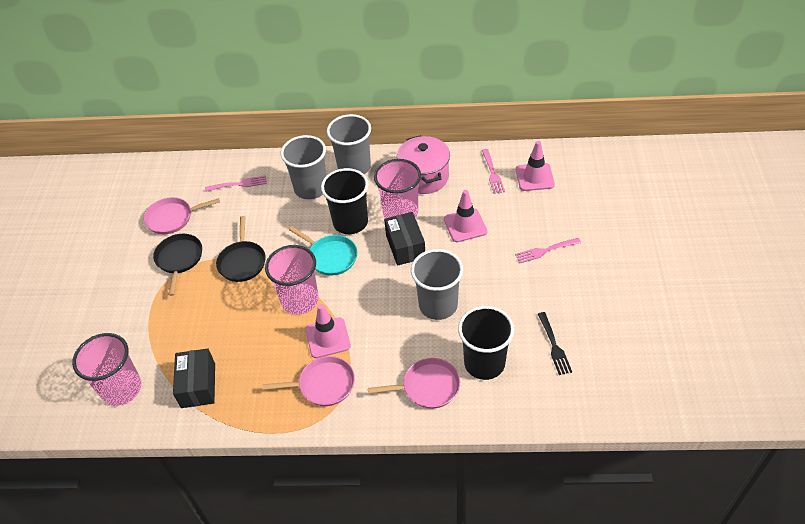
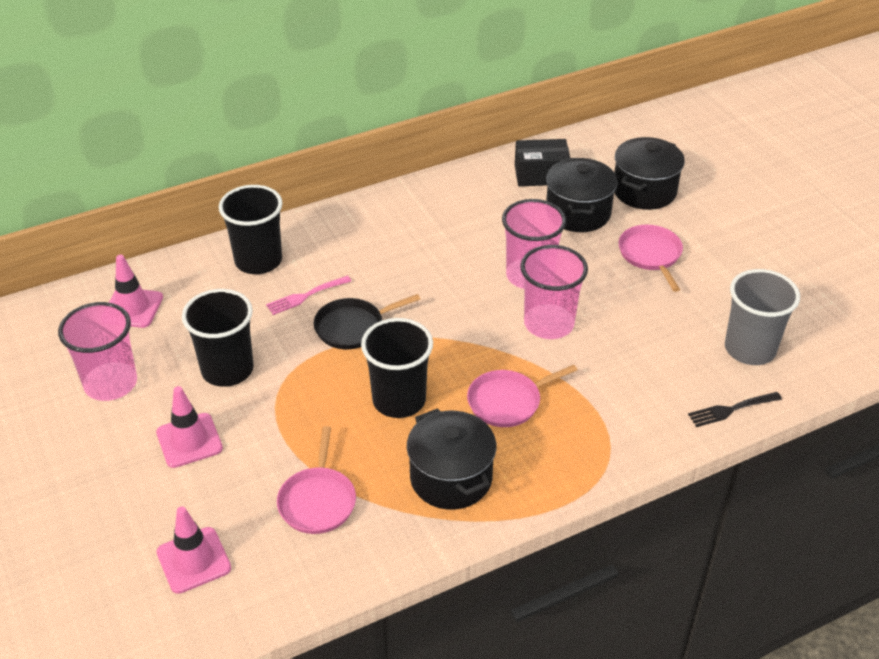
black box: [173,348,215,408] [384,212,425,266] = 2 -> [515,139,570,186] = 1
black cup: [321,168,368,234] [458,306,514,380] = 2 -> [182,289,254,387] [219,185,283,274] [361,318,433,418] = 3
black pan: [153,234,202,296] [216,216,266,282] = 2 -> [314,294,420,349] = 1
black pot: none = 0 -> [407,408,497,510] [546,158,617,232] [614,137,685,210] = 3
grey cup: [281,135,326,199] [327,114,371,174] [411,249,463,320] = 3 -> [725,269,800,365] = 1
pink fork: [205,175,267,192] [482,149,505,194] [515,238,581,263] = 3 -> [266,275,351,315] = 1
pink pot: [397,135,450,194] = 1 -> none = 0
turquoise pan: [289,226,357,275] = 1 -> none = 0

